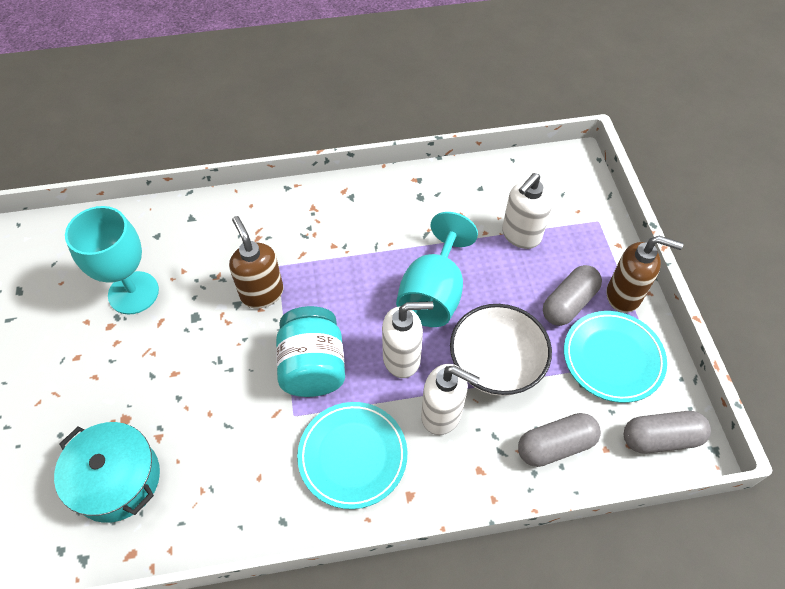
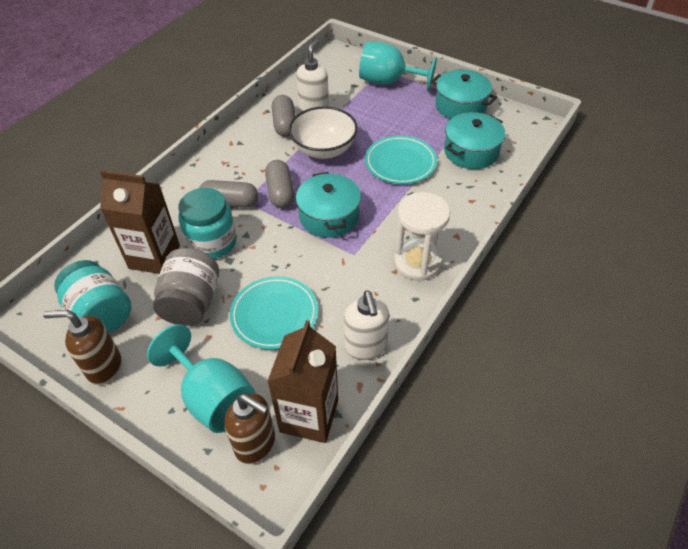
brown carton: none = 0 -> [100,170,180,274] [267,320,338,443] = 2
grey jar: none = 0 -> [153,248,219,326] = 1
turquoise jar: [276,306,345,397] = 1 -> [54,260,131,333] [178,188,237,259] = 2
turquoise pot: [54,422,160,523] = 1 -> [296,172,361,238] [431,69,497,119] [444,112,505,169] = 3
white hourglass: none = 0 -> [394,192,450,281] = 1
white soap dispenser: [382,301,433,378] [421,364,480,435] [502,173,552,249] = 3 -> [296,39,329,111] [344,290,389,360] = 2

